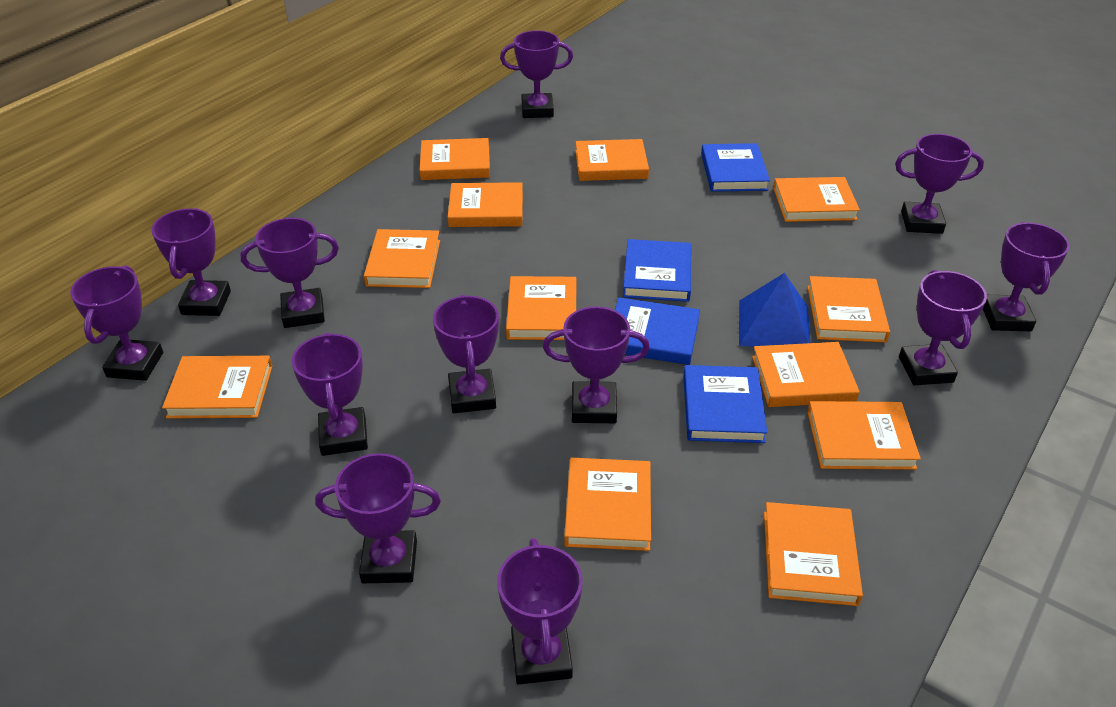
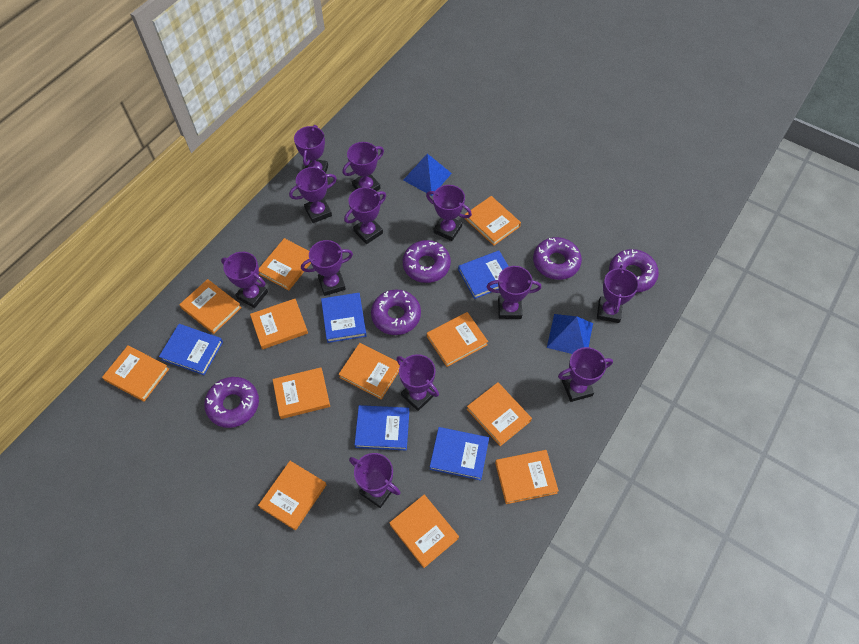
blue book: [615,297,700,365] [623,239,691,302] [683,365,767,443] [701,143,770,192] = 4 -> [159,324,223,375] [321,293,367,343] [355,405,409,450] [430,427,489,481] [458,251,509,299] = 5
blue pyramid: [739,273,810,347] = 1 -> [403,154,452,196] [547,314,593,354] = 2
purple donut: none = 0 -> [204,377,259,428] [371,289,421,335] [403,240,451,283] [533,237,582,280] [609,249,659,292] = 5

